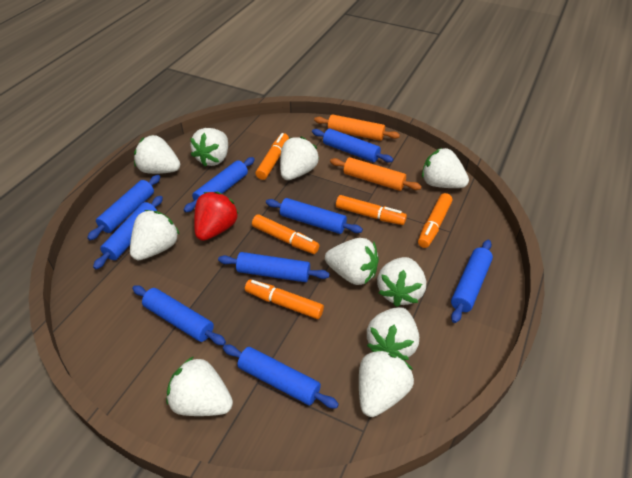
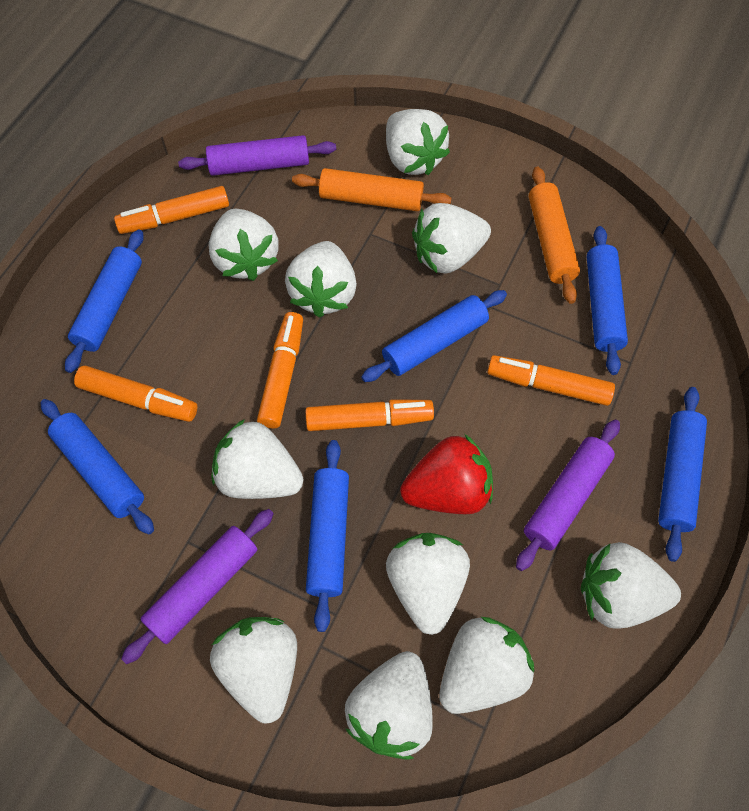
blue rolling pin: [87,175,160,240] [93,196,163,269] [132,285,226,345] [184,157,255,213] [218,252,330,282] [223,344,339,408] [266,198,363,234] [312,129,393,163] [451,240,493,323] = 9 -> [40,399,154,535] [65,229,144,373] [306,440,349,632] [361,290,507,382] [587,226,628,375] [658,387,707,562] = 6
purple rolling pin: none = 0 -> [121,509,274,664] [178,135,336,176] [516,420,620,571] = 3

